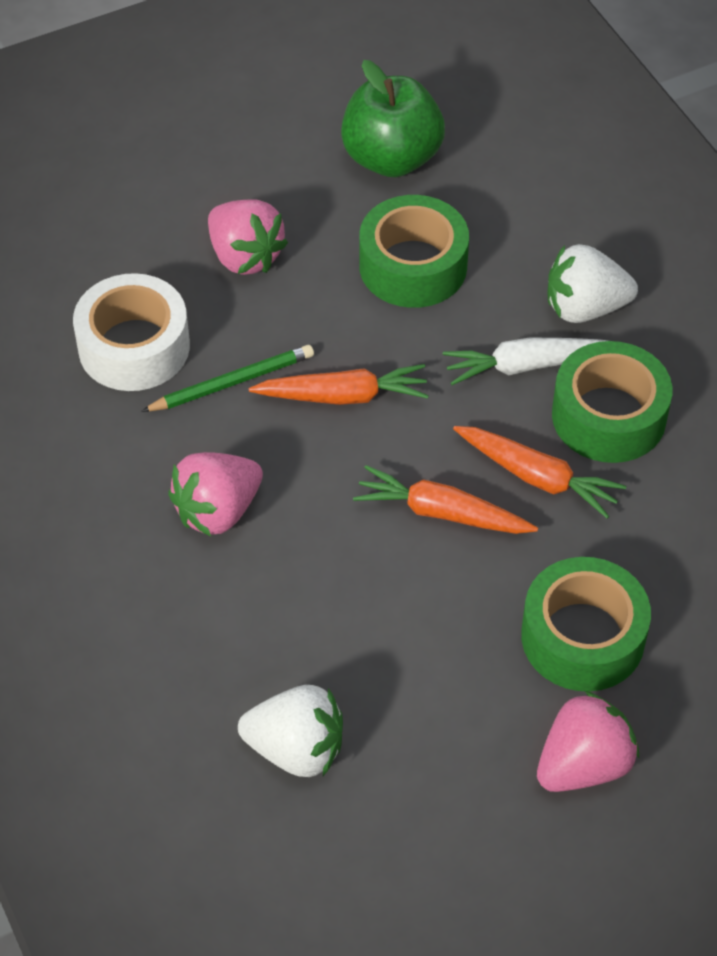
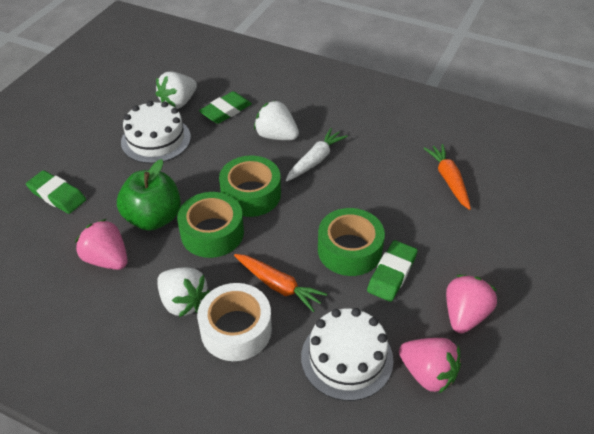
green eraser: none = 0 -> [26,170,86,214] [199,91,252,124] [367,240,418,302] = 3
green pencil: [141,345,314,412] = 1 -> none = 0
orange carrot: [249,364,429,405] [353,465,538,534] [453,426,626,519] = 3 -> [234,254,327,312] [423,144,471,210] = 2
white cake: none = 0 -> [121,101,191,163] [301,308,393,401] = 2
white strawberry: [238,685,343,777] [547,244,638,323] = 2 -> [156,72,197,109] [157,267,210,317] [254,100,299,140] = 3

